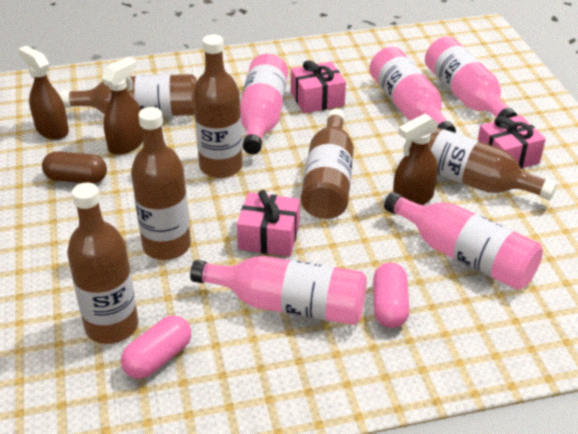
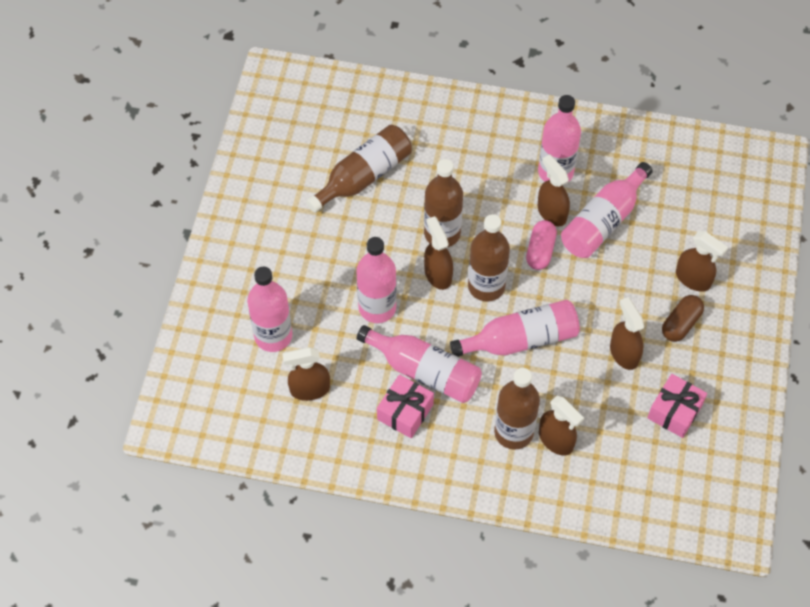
brown bottle: [59,74,197,117] [67,183,138,344] [131,107,191,260] [193,35,243,178] [301,109,354,219] [409,127,557,200] = 6 -> [306,125,412,213] [424,159,463,247] [468,214,510,302] [494,368,540,449] = 4
brown spray bottle: [18,45,69,140] [101,57,143,155] [393,114,439,205] = 3 -> [282,347,330,401] [424,216,453,290] [538,154,570,226] [539,396,584,455] [610,297,644,370] [676,231,728,292] = 6
pink bottle: [190,256,367,325] [240,54,288,154] [369,47,456,133] [384,192,543,290] [425,36,518,118] = 5 -> [247,267,292,352] [356,237,397,323] [357,325,482,403] [450,300,580,357] [538,95,581,183] [561,162,653,258] = 6
pink capsule: [121,315,191,379] [373,263,409,328] = 2 -> [526,220,557,270] = 1
pink gift: [237,190,300,256] [291,60,346,113] [478,115,546,169] = 3 -> [377,374,434,438] [647,374,707,438] = 2

